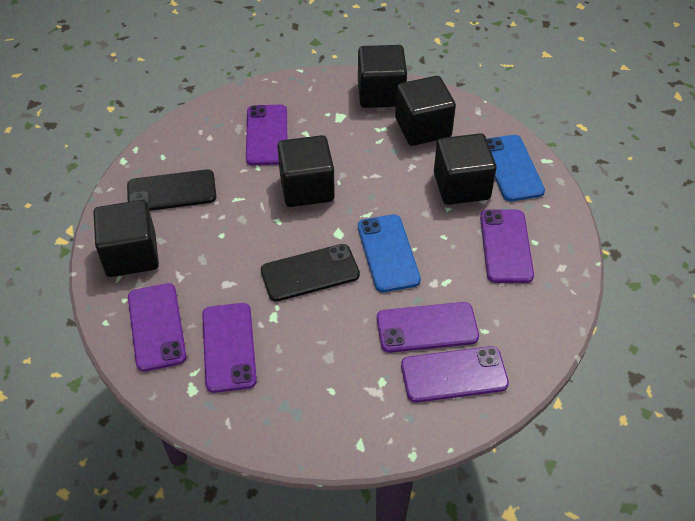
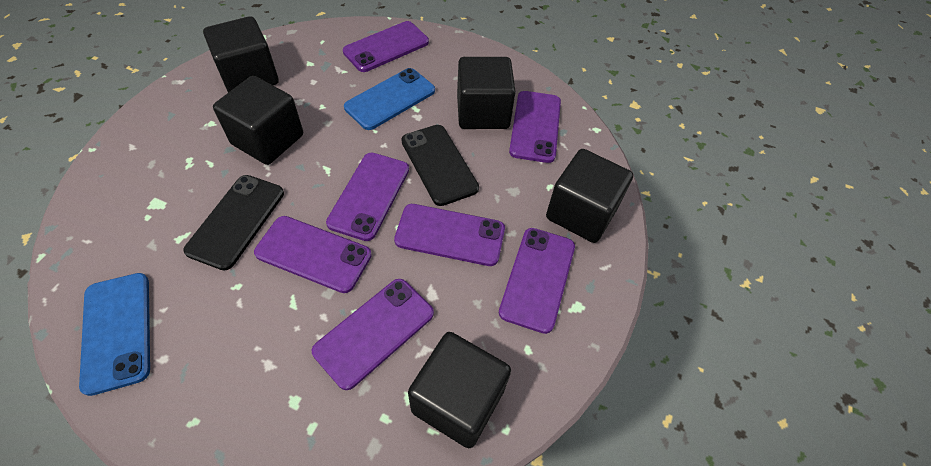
purple phone: [128,283,187,372] [202,303,257,393] [246,105,287,165] [377,302,479,353] [401,346,509,403] [480,210,534,283] = 6 -> [254,216,372,293] [312,279,434,390] [326,153,409,241] [343,21,429,72] [394,204,505,266] [499,228,575,334] [509,91,561,163] = 7

